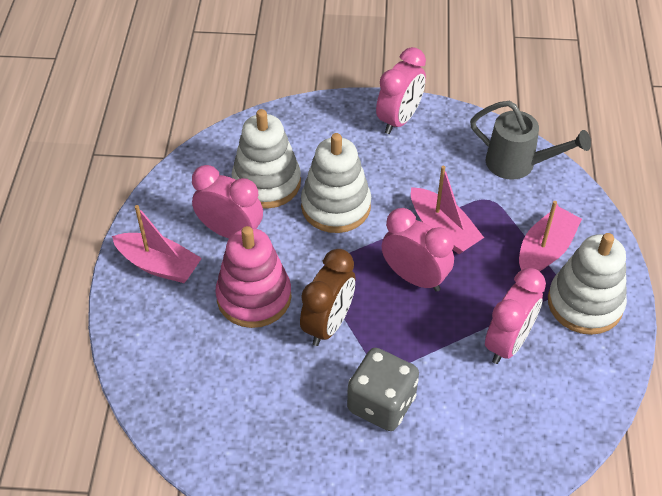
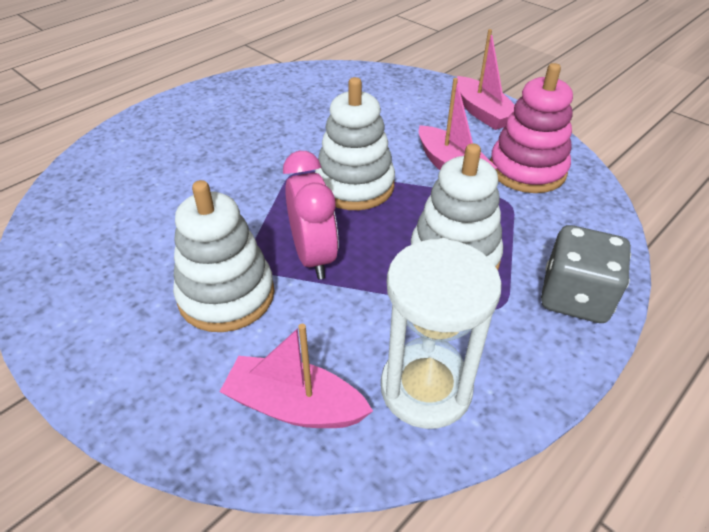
brown clock: [300,249,355,346] = 1 -> none = 0
grey watering can: [470,101,591,180] = 1 -> none = 0
pink clock: [192,165,263,238] [376,47,426,134] [382,208,454,292] [485,268,546,364] = 4 -> [283,151,339,279] = 1
white hourglass: none = 0 -> [381,238,502,429] = 1

